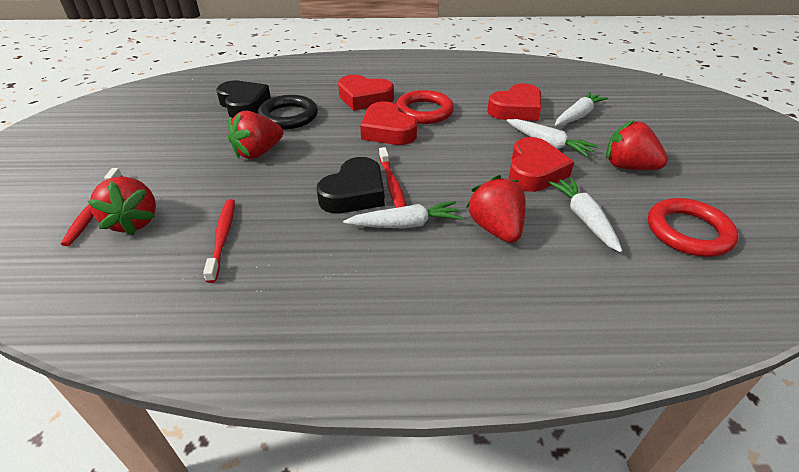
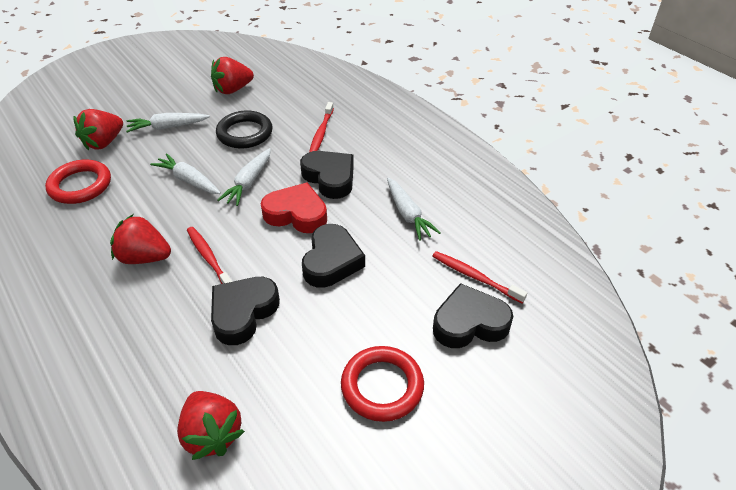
black heart: [216,81,271,118] [316,157,385,213] = 2 -> [211,277,280,345] [300,151,354,199] [302,224,365,288] [433,283,514,348] = 4
red heart: [338,75,394,111] [360,102,417,145] [487,83,541,121] [509,137,574,192] = 4 -> [261,183,327,233] = 1

